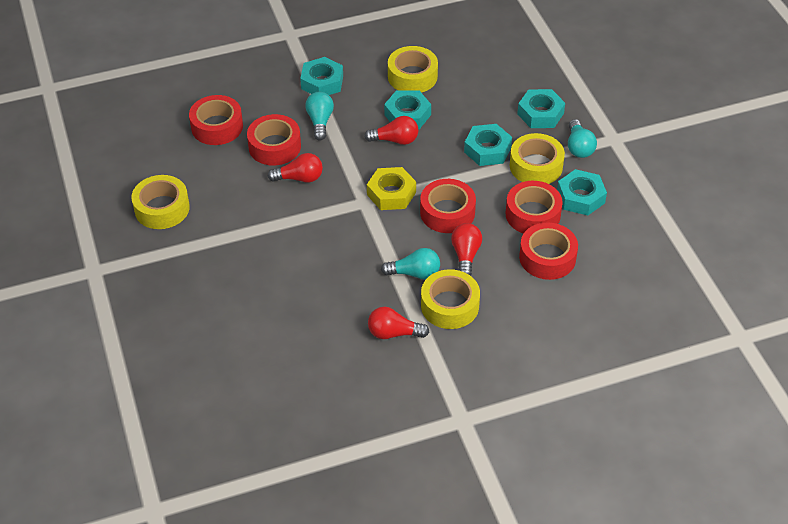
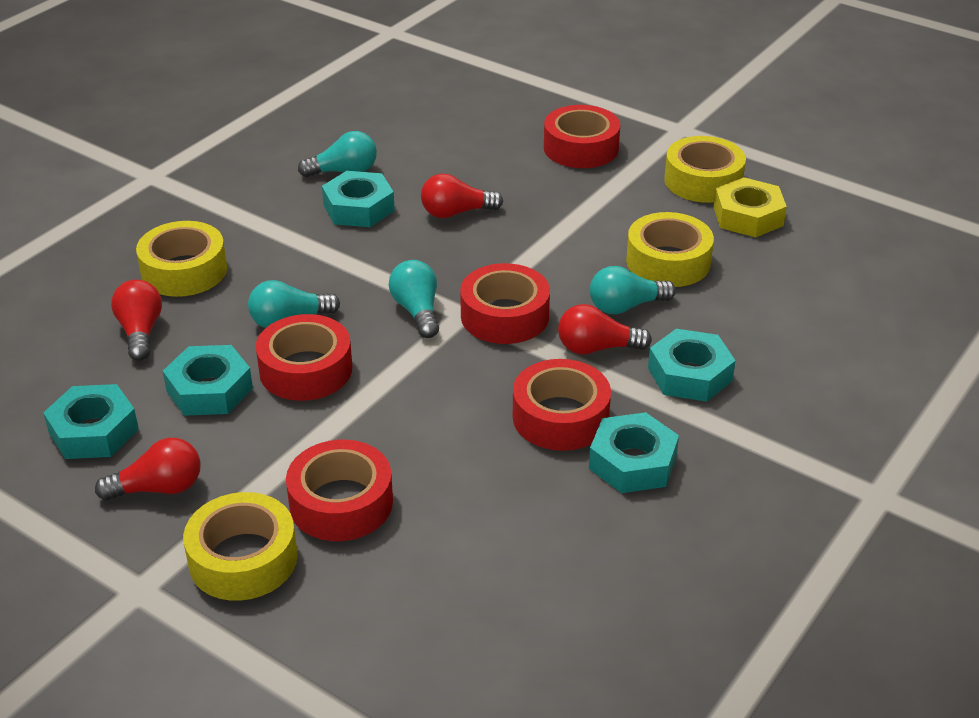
turquoise light bulb: [305,92,334,141] [381,248,440,279] [568,119,597,158] = 3 -> [248,280,340,328] [298,131,377,177] [389,260,439,338] [590,266,676,314] = 4

